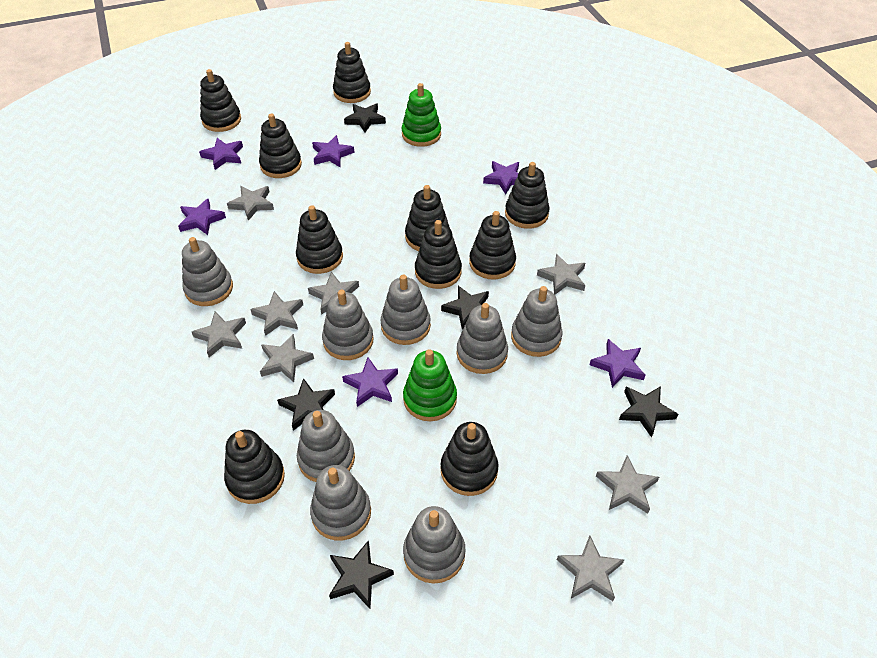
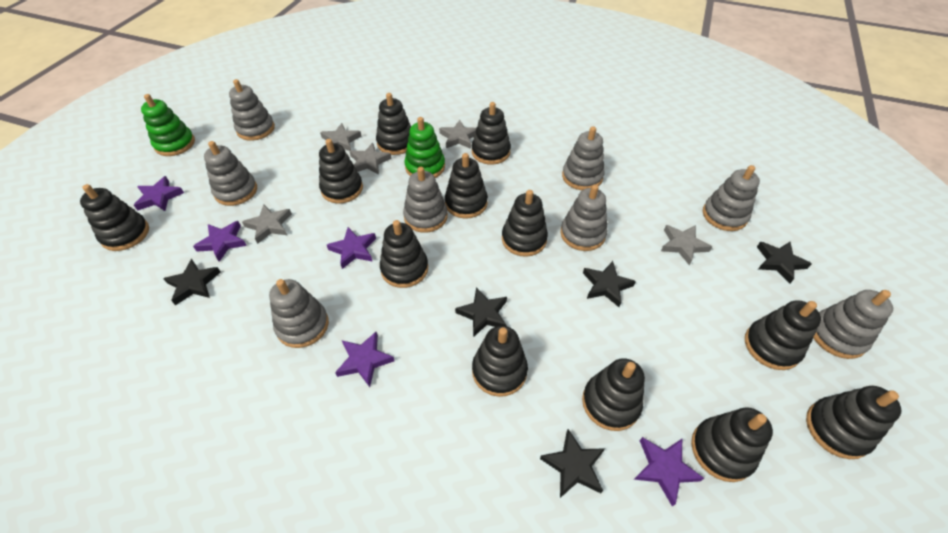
black stacking toy: [200,69,241,132] [224,430,285,504] [259,114,302,178] [296,205,343,274] [333,42,371,103] [405,185,450,251] [415,220,462,289] [441,422,498,496] [469,211,516,280] [505,162,550,229] = 10 -> [80,184,149,251] [319,139,363,204] [376,93,411,155] [380,220,428,288] [445,153,488,219] [472,102,511,165] [472,326,528,397] [502,190,548,257] [582,358,645,431] [691,407,773,482] [745,300,821,370] [806,386,902,459] = 12
grey star: [192,312,246,357] [227,186,274,221] [250,291,303,336] [260,334,314,382] [308,272,359,315] [537,254,585,295] [557,535,624,601] [596,455,659,514] = 8 -> [242,205,292,244] [320,123,362,151] [349,143,391,175] [439,120,476,149] [661,225,712,265] = 5
purple star: [178,199,226,235] [199,138,243,170] [312,135,355,167] [342,357,398,407] [483,161,519,195] [589,339,646,388] = 6 -> [134,176,184,211] [193,221,247,262] [327,227,376,269] [335,332,395,387] [634,437,704,506] = 5

